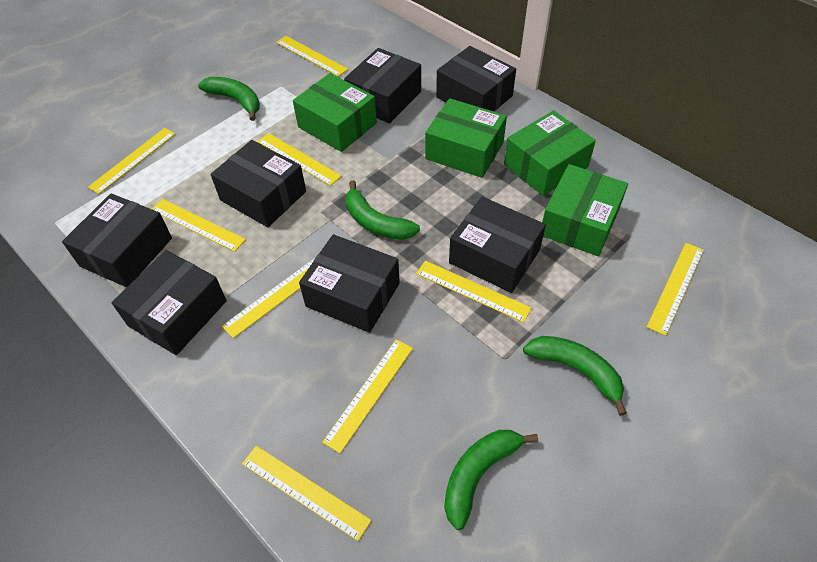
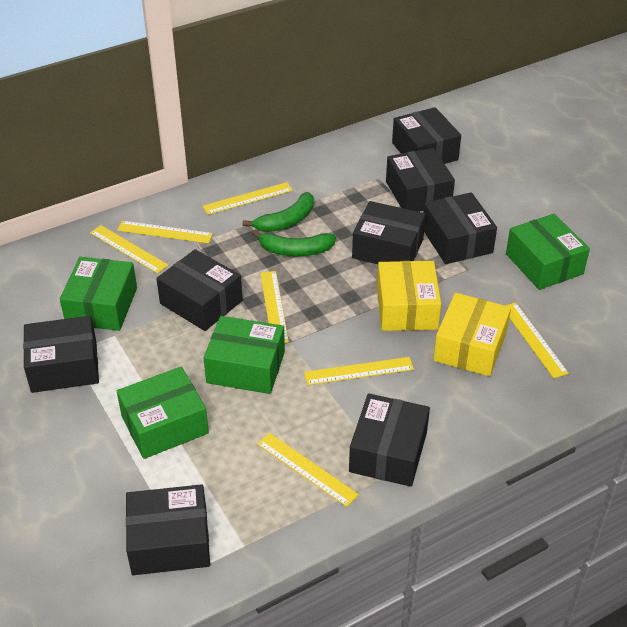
black box: [62,193,172,287] [111,250,227,355] [211,140,306,227] [299,234,400,333] [344,48,421,124] [436,46,516,111] [449,197,546,293] = 7 -> [23,316,99,393] [126,484,210,575] [156,249,243,331] [349,393,430,487] [352,201,426,264] [386,148,455,212] [392,107,461,164] [423,192,497,264] = 8
green banana: [198,77,260,121] [346,180,420,240] [444,430,538,530] [523,336,627,416] = 4 -> [243,192,314,232] [252,230,336,256] = 2
yellow box: none = 0 -> [377,261,441,331] [433,293,511,377] = 2
yellow ruler: [88,128,175,194] [152,199,246,252] [222,257,316,338] [242,446,372,541] [257,133,342,186] [276,36,348,77] [322,339,413,453] [416,261,532,323] [647,243,704,336] = 9 -> [90,225,168,274] [117,221,213,243] [203,182,293,215] [257,433,359,507] [260,271,289,343] [304,357,414,385] [505,303,569,378] = 7

